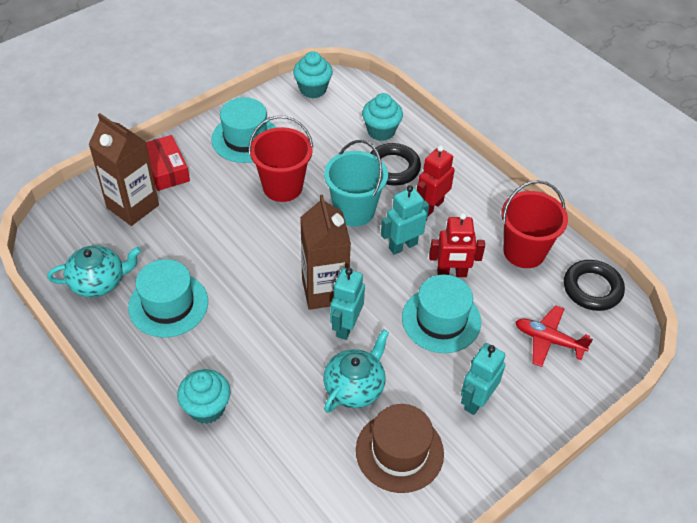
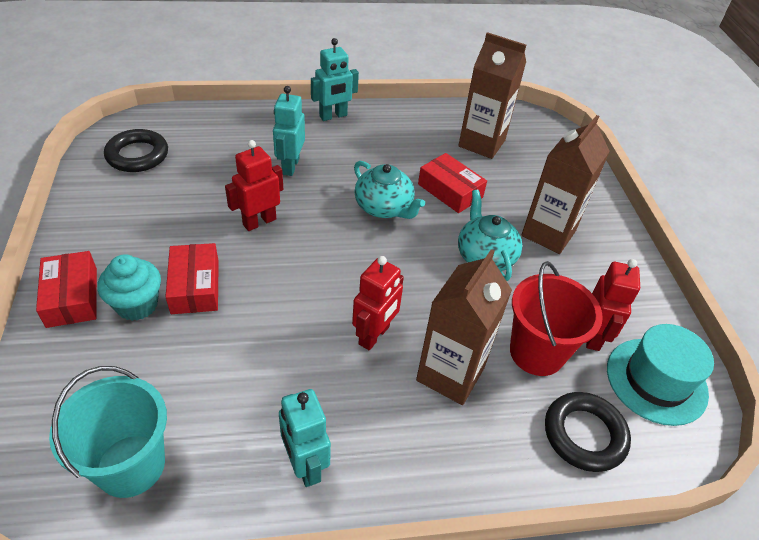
brown carton: [88,113,159,226] [300,195,351,310] = 2 -> [416,249,512,405] [458,32,526,159] [521,115,610,254] = 3
brown hat: [356,404,444,493] = 1 -> none = 0
red box: [146,135,190,191] = 1 -> [36,251,97,328] [165,243,219,314] [418,153,487,213] = 3
red bucket: [249,115,313,202] [501,180,568,268] = 2 -> [510,261,603,376] = 1
red plane: [516,305,593,367] = 1 -> none = 0
red robot: [417,145,455,216] [429,213,485,277] = 2 -> [225,140,283,231] [352,256,404,350] [586,259,640,351] = 3
turquoise cupcake: [177,369,231,424] [293,51,333,98] [362,93,403,141] = 3 -> [98,254,161,321] = 1
turquoise hat: [128,259,208,338] [211,97,276,163] [402,274,481,353] = 3 -> [607,324,714,426] = 1

